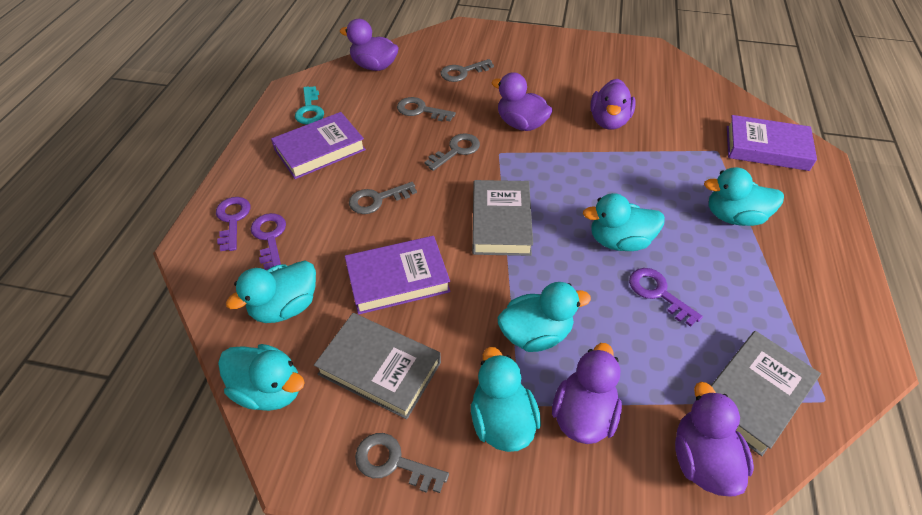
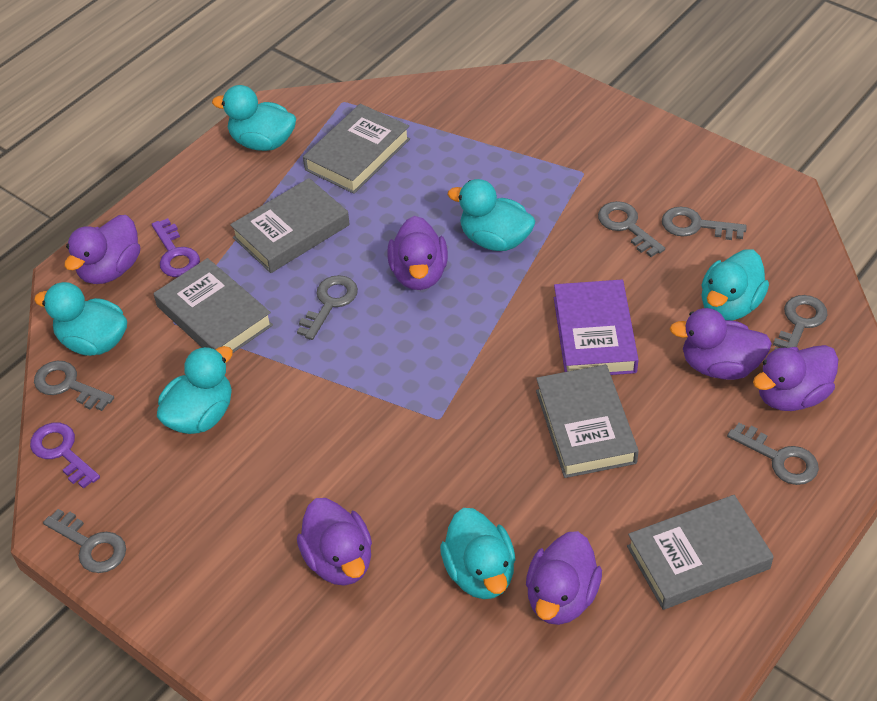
grey book: [314,313,441,420] [472,180,533,256] [711,331,821,456] = 3 -> [154,258,273,353] [230,178,350,273] [303,104,410,194] [536,364,639,478] [627,495,774,610] = 5
grey key: [349,182,417,214] [355,433,449,493] [397,97,456,121] [424,133,480,171] [440,59,494,82] = 5 -> [34,361,114,411] [43,509,126,573] [297,275,358,340] [598,201,665,257] [662,207,747,240] [727,423,819,485] [773,295,828,350] = 7
purple book: [271,112,366,179] [345,236,451,315] [727,115,817,171] = 3 -> [554,280,639,375] = 1
purple duck: [340,19,399,71] [492,72,553,131] [552,343,622,444] [590,79,636,130] [675,382,754,497] = 5 -> [64,215,140,284] [297,498,372,586] [387,216,448,290] [526,531,602,625] [669,308,772,380] [753,345,838,411] = 6
purple key: [216,197,250,251] [251,213,286,270] [629,268,703,327] = 3 -> [30,422,100,489] [152,218,200,277] = 2
turquoise key: [295,86,324,124] = 1 -> none = 0

